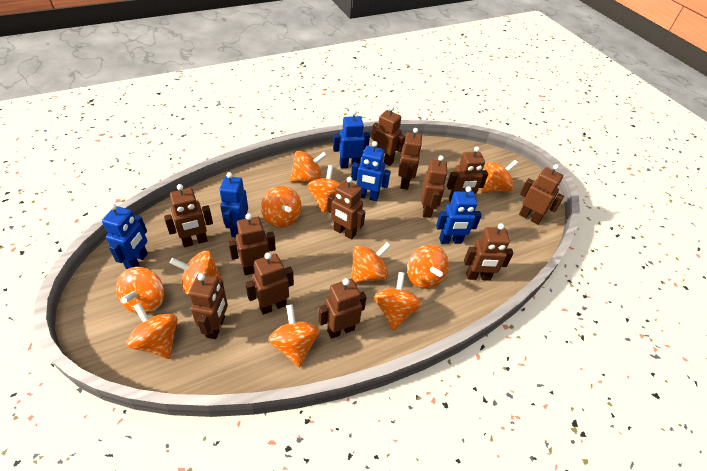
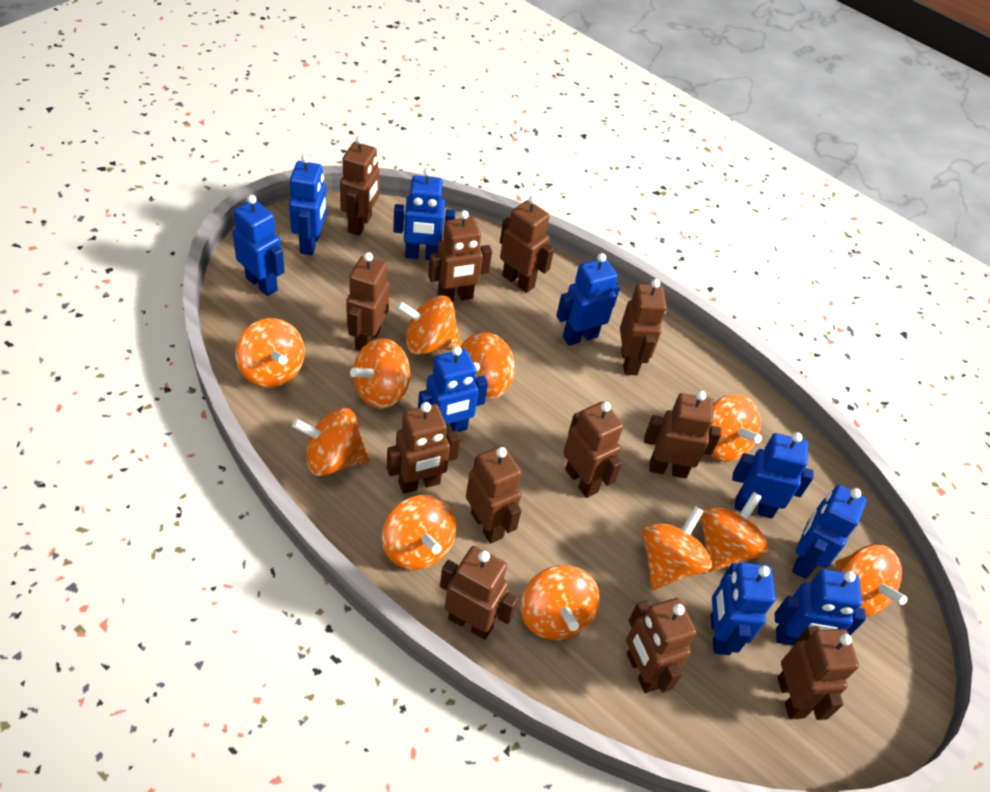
blue robot: [102,204,148,269] [219,172,248,237] [333,110,370,169] [351,141,391,201] [436,186,482,244] = 5 -> [232,195,285,296] [289,154,327,255] [393,168,456,260] [418,346,488,432] [556,253,620,346] [711,562,776,655] [732,432,814,519] [775,569,866,646] [792,485,867,579] = 9

